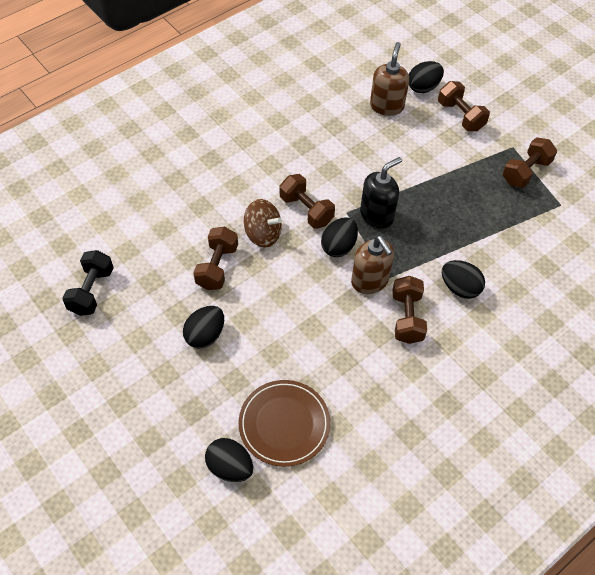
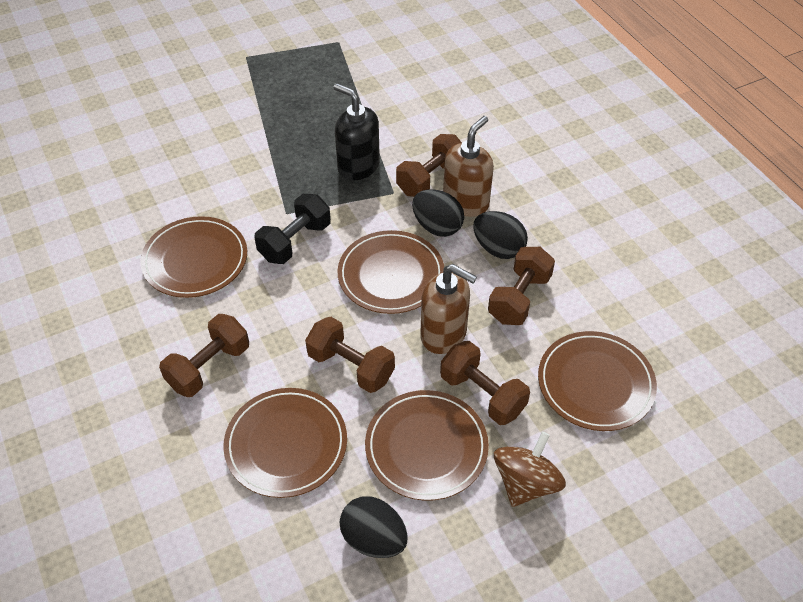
black egg: [183,306,224,349] [205,438,253,482] [321,217,358,257] [409,61,444,93] [442,260,485,299] = 5 -> [340,497,408,558] [412,190,464,237] [473,211,528,259] = 3
brown plate: [239,380,331,467] = 1 -> [140,216,247,298] [223,388,347,498] [338,230,444,314] [365,390,489,501] [538,331,657,431] = 5

